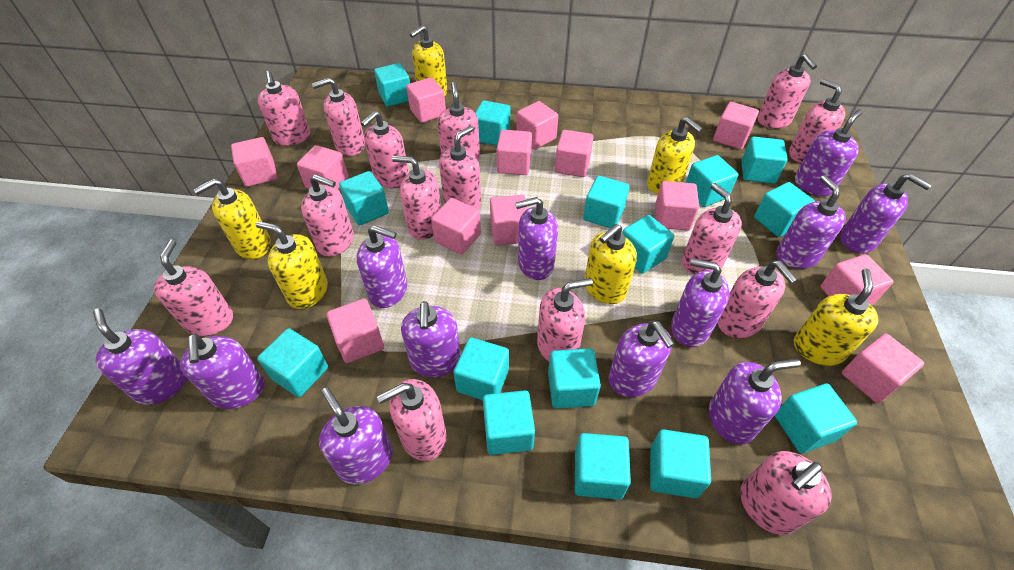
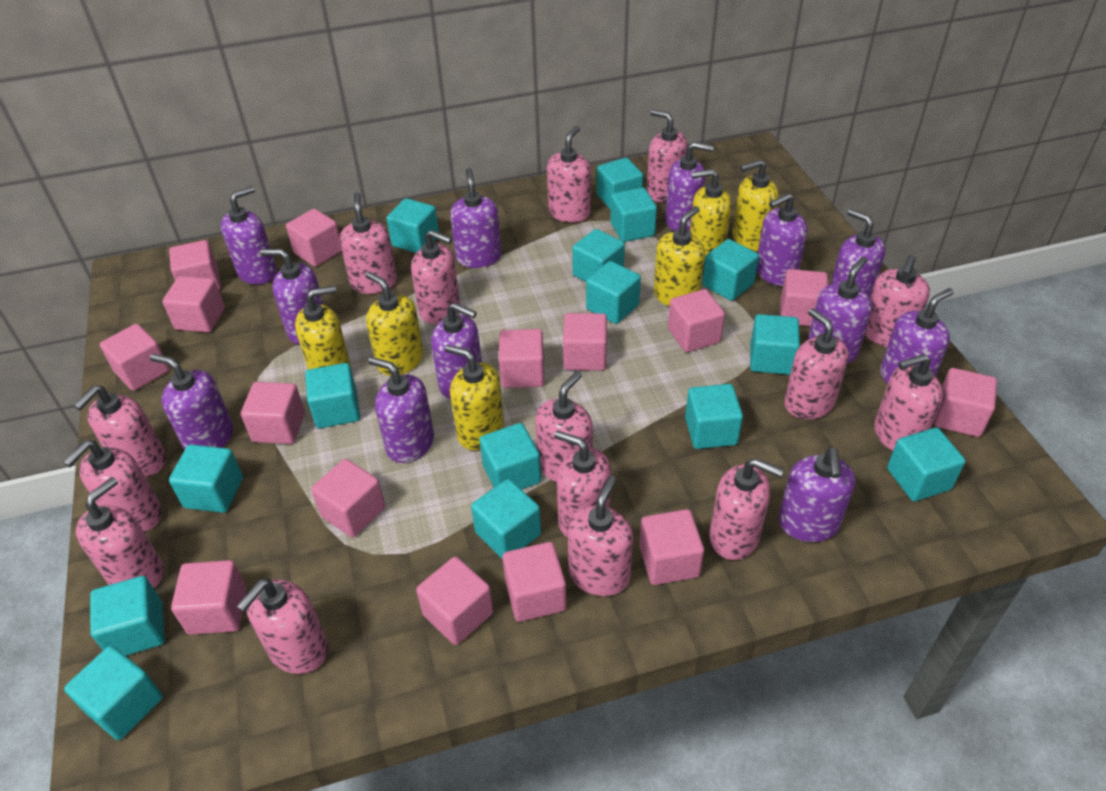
pink cube: [231,137,277,187] [297,145,348,189] [327,299,384,363] [406,77,446,123] [431,198,481,255] [490,195,528,245] [497,130,532,175] [516,101,558,149] [555,130,593,177] [655,181,699,231] [713,102,759,149] [821,254,893,305] [842,333,924,403] = 13 -> [100,324,169,391] [162,276,225,333] [169,240,221,290] [171,560,247,635] [241,382,305,444] [286,209,342,267] [311,459,385,538] [416,557,493,645] [499,329,544,388] [502,542,566,622] [563,313,607,371] [639,509,704,585] [668,289,725,352] [780,269,828,326] [934,368,997,437] = 15

